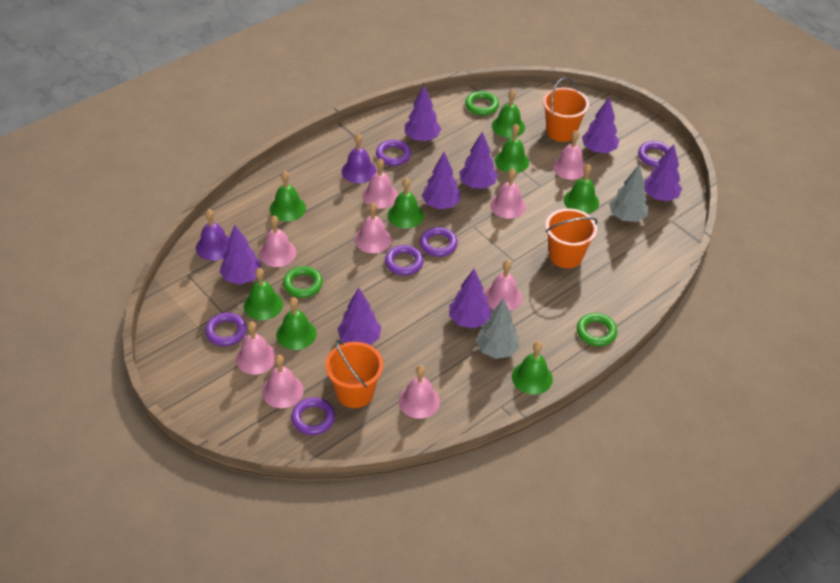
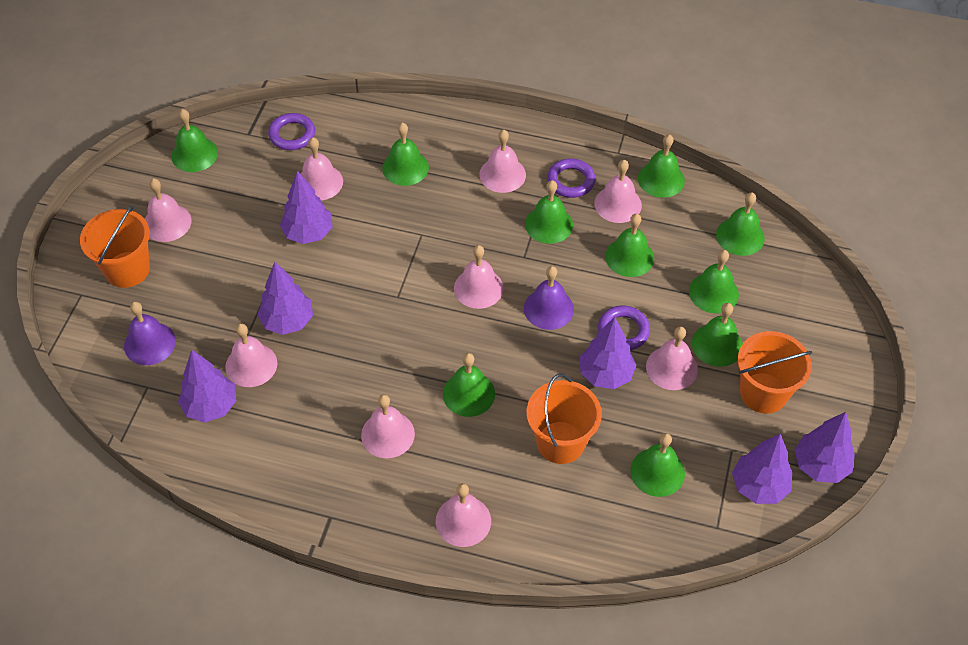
green bell: [244,268,283,320] [270,171,306,222] [276,297,316,350] [388,178,424,229] [492,89,525,138] [495,124,529,173] [512,342,553,395] [564,164,599,214] = 8 -> [171,109,218,172] [382,123,429,186] [443,353,495,417] [525,180,573,244] [605,214,654,277] [630,433,685,497] [638,134,685,198] [689,250,739,313] [692,303,743,367] [716,192,765,256] = 10
green ring: [283,266,323,298] [465,91,499,115] [577,313,617,346] = 3 -> none = 0
grey tree: [476,298,520,359] [609,165,649,222] = 2 -> none = 0
purple ring: [205,312,247,346] [291,397,335,435] [376,140,411,166] [385,245,424,275] [420,227,458,257] [638,141,670,167] = 6 -> [268,113,315,150] [547,159,595,198] [598,305,650,350] = 3
purple tree: [219,225,262,284] [337,287,381,345] [405,85,441,141] [422,152,461,209] [449,269,492,328] [459,132,498,189] [582,98,619,153] [644,144,682,201] = 8 -> [178,350,236,423] [257,262,313,335] [280,171,333,244] [580,317,636,389] [732,434,792,504] [794,412,855,483] = 6

